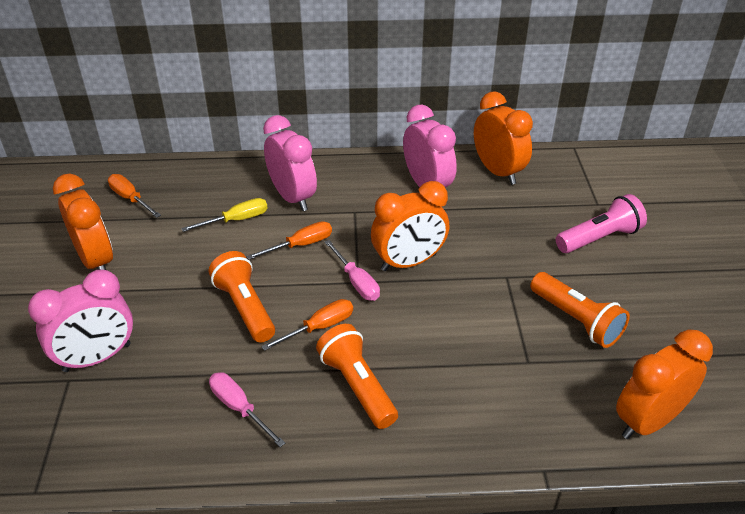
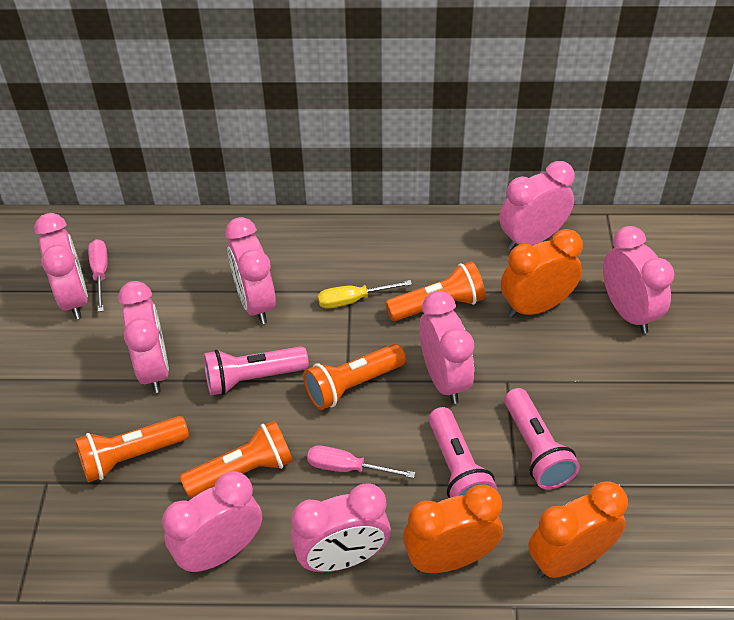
orange clock: [53,174,113,270] [371,181,449,271] [474,91,533,185] [616,329,713,439] = 4 -> [403,484,503,573] [501,229,583,318] [528,481,628,578] = 3
orange flashlight: [209,251,275,342] [316,324,398,429] [530,272,630,348] = 3 -> [75,416,189,482] [180,420,293,497] [303,344,406,410] [385,262,485,321] = 4
orange screwdriver: [108,174,161,218] [246,221,332,260] [261,299,353,351] = 3 -> none = 0
pink clock: [28,270,133,372] [263,115,317,211] [403,105,457,187] = 3 -> [34,213,88,319] [118,281,169,393] [162,471,262,573] [225,217,276,324] [291,483,391,572] [419,291,474,404] [499,161,575,250] [603,226,674,334] = 8
pink flashlight: [556,194,647,253] = 1 -> [204,346,309,395] [429,407,498,498] [504,388,580,489] = 3

